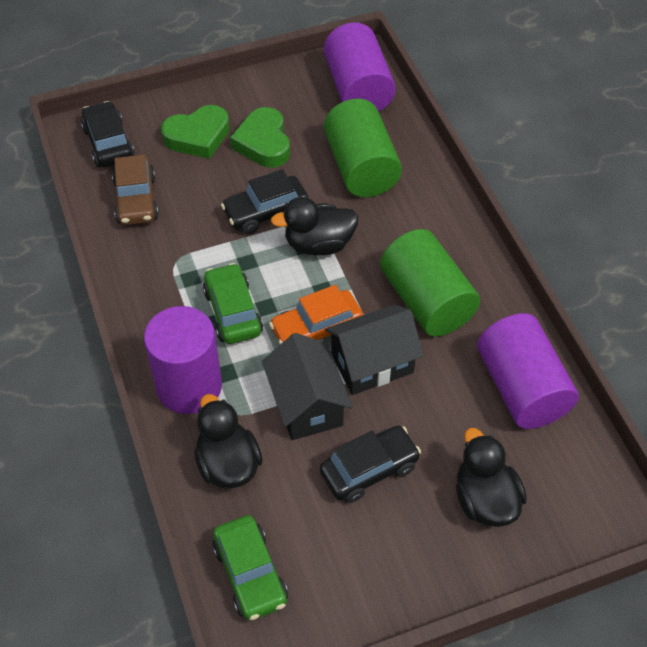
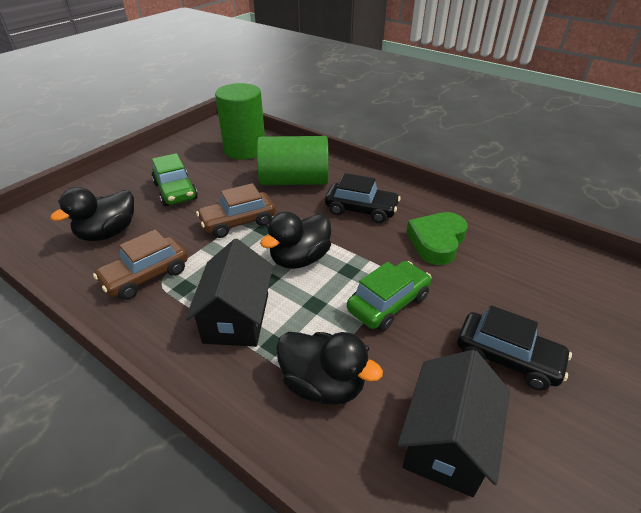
black car: [81,101,135,167] [221,169,308,234] [319,426,421,503] = 3 -> [325,173,400,223] [457,305,572,391] = 2
brown car: [112,155,159,225] = 1 -> [93,229,188,300] [196,183,276,238] = 2
green heart: [161,105,230,159] [230,107,290,168] = 2 -> [407,212,468,265] = 1
orange car: [269,285,363,345] = 1 -> none = 0
purple cylinder: [144,306,222,414] [324,22,396,112] [477,313,579,429] = 3 -> none = 0

